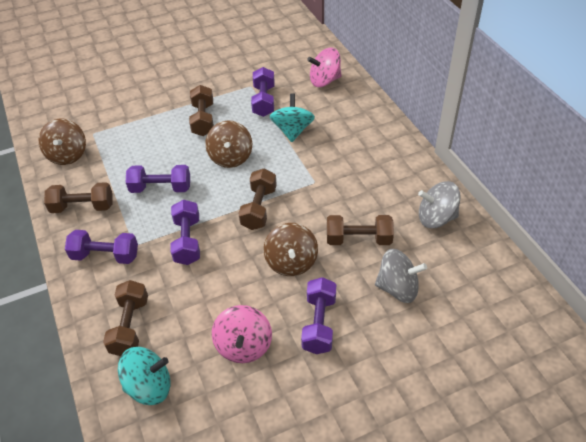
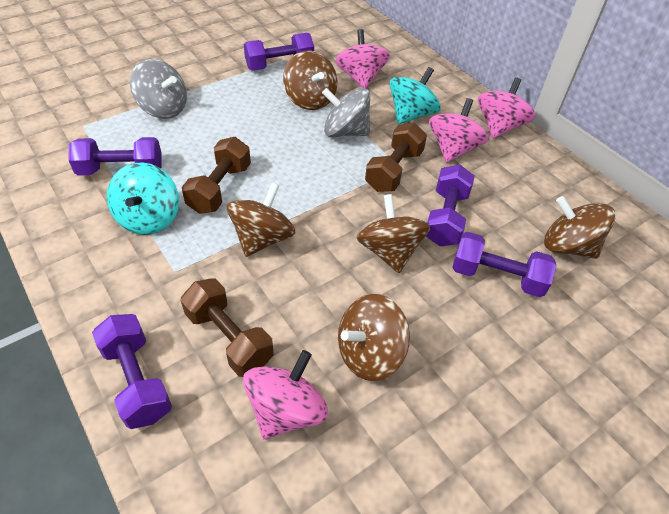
brown dumbbell: [44,182,113,213] [103,280,148,356] [189,85,214,136] [238,169,277,230] [327,215,394,245] = 5 -> [181,278,274,377] [182,137,251,214] [365,123,427,192] = 3
brown spinning top: [39,119,86,165] [205,121,252,168] [264,223,318,276] = 3 -> [226,183,295,257] [283,50,337,110] [338,294,410,381] [356,194,430,273] [544,196,615,259] = 5
pink spinning top: [212,305,272,363] [307,48,342,87] = 2 -> [243,350,328,440] [335,29,390,88] [429,98,489,163] [478,78,535,139] = 4

